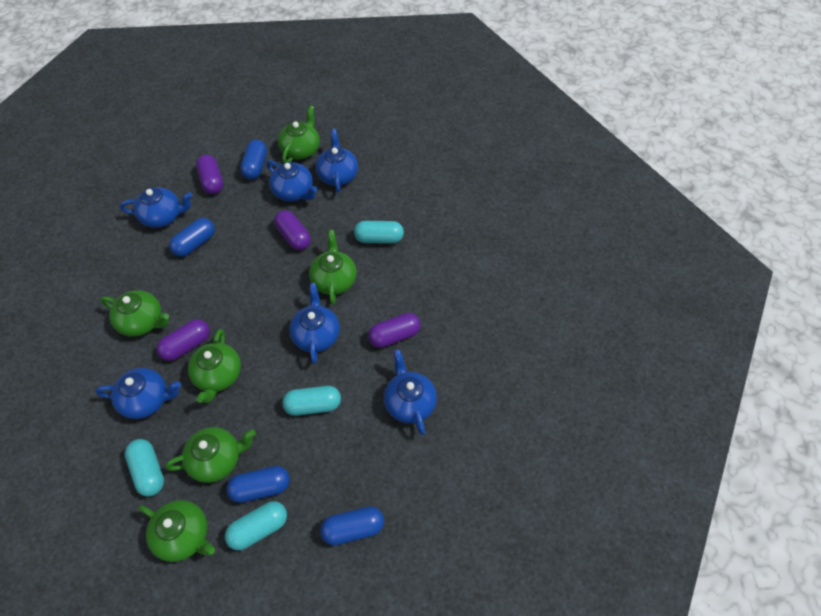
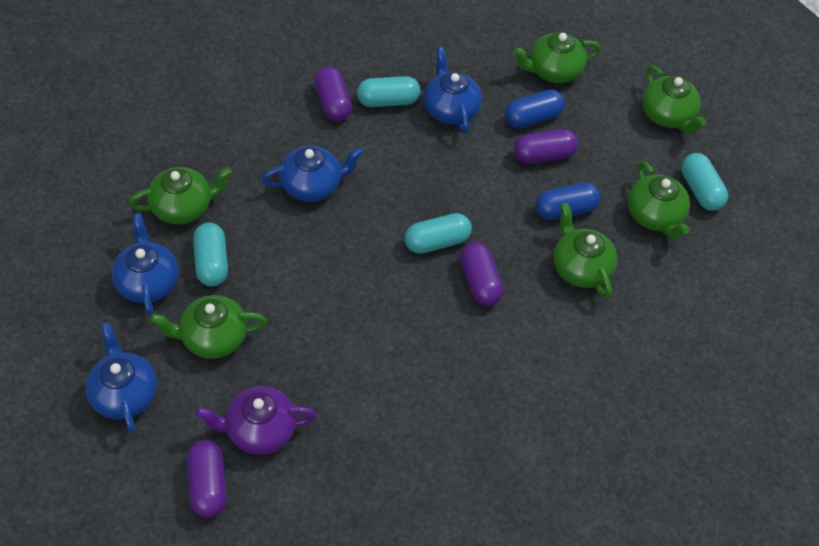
blue capsule: [169,218,215,257] [226,466,290,503] [240,140,267,180] [320,506,384,546] = 4 -> [505,89,565,129] [535,182,601,220] = 2
blue teapot: [95,368,181,419] [120,187,193,228] [267,160,317,202] [289,283,340,364] [315,129,358,193] [384,349,437,435] = 6 -> [85,323,157,433] [112,213,179,316] [262,146,363,202] [424,47,482,133] = 4
purple teapot: none = 0 -> [195,386,317,455] = 1

